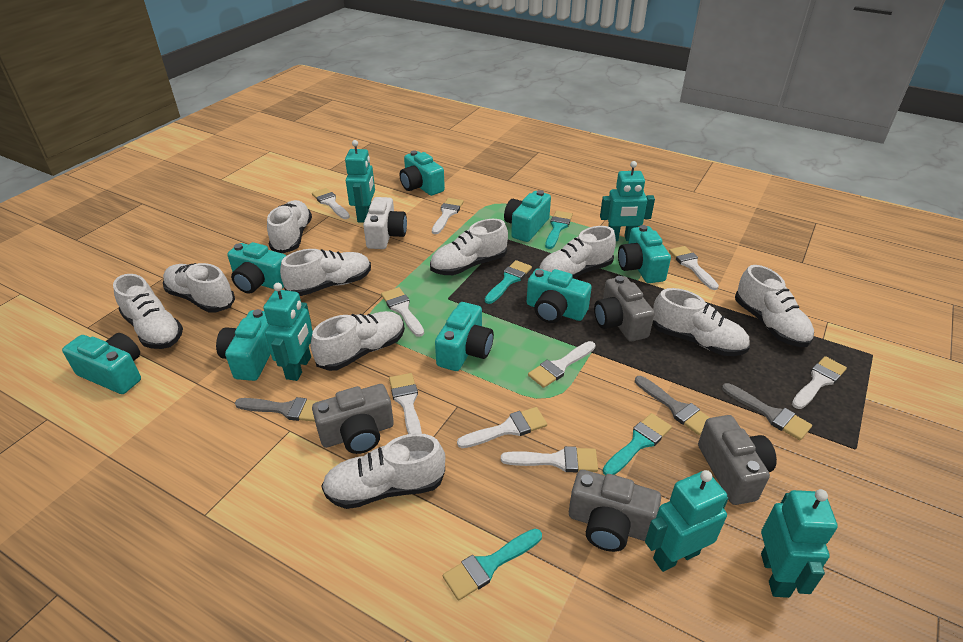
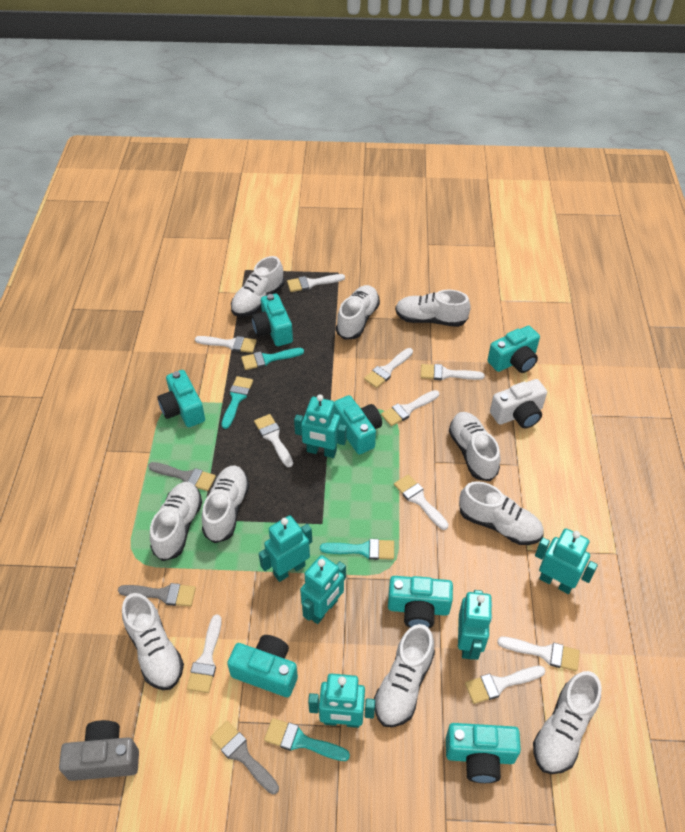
grey camera: [312,384,394,454] [569,470,661,552] [594,276,655,342] [698,415,777,505] = 4 -> [59,720,139,781] = 1
turquoise camera: [62,333,141,394] [216,309,271,381] [227,242,286,294] [399,151,445,196] [435,302,494,371] [504,190,551,242] [527,269,592,323] [618,225,671,283] = 8 -> [157,370,205,427] [227,635,298,697] [251,294,293,346] [334,395,382,454] [388,576,453,628] [446,723,521,783] [488,326,540,373] = 7
turquoise robot: [263,283,313,381] [345,140,375,223] [600,161,655,241] [645,470,728,572] [761,489,838,598] = 5 -> [259,515,312,582] [294,395,346,458] [300,555,346,624] [308,673,375,728] [458,590,492,660] [535,528,598,594] = 6
white brush: [312,188,350,219] [381,287,424,337] [389,373,422,434] [432,198,464,234] [457,407,547,448] [501,446,598,472] [528,341,596,388] [669,246,719,290] [792,356,847,409] = 9 -> [187,614,222,693] [195,336,257,353] [254,414,293,467] [287,274,345,292] [364,348,413,388] [381,390,439,426] [394,474,449,530] [421,364,485,380] [465,666,546,704] [497,637,580,671] = 10

